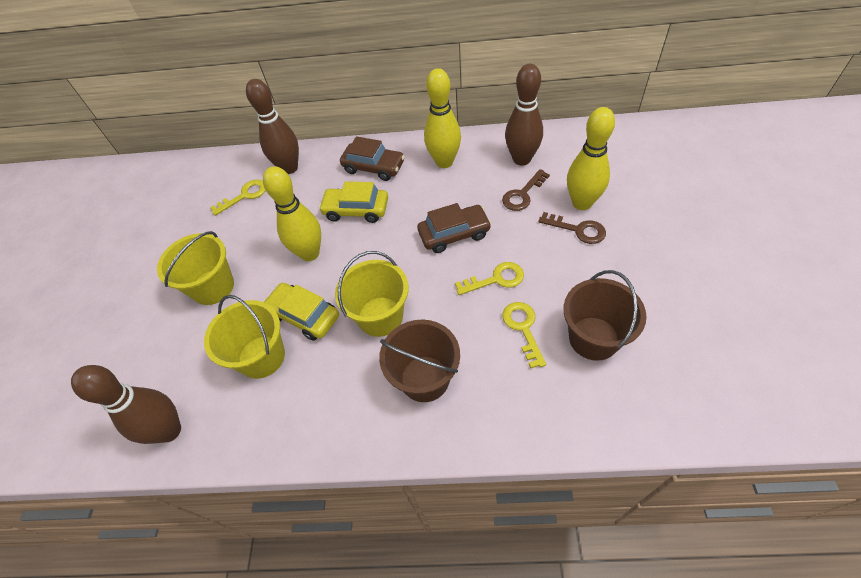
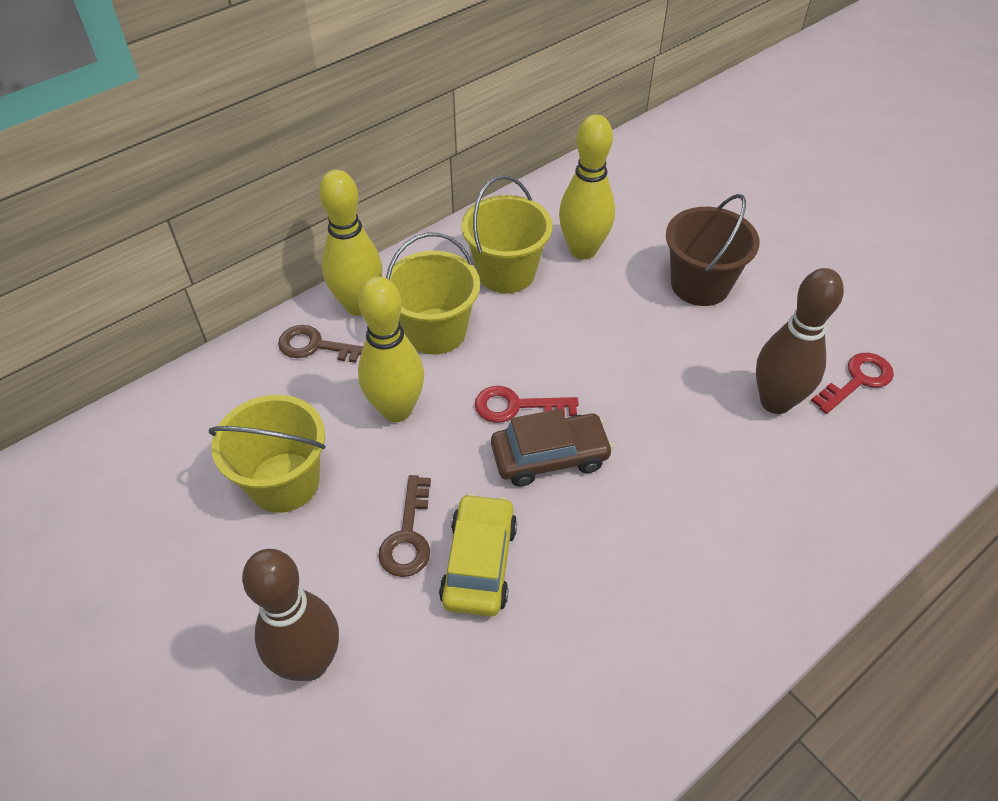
brown bowling pin: [71,365,181,444] [246,79,299,174] [505,64,543,166] = 3 -> [242,549,339,681] [756,268,844,414] = 2
brown bucket: [379,319,460,402] [563,270,647,361] = 2 -> [666,194,760,306] = 1
brown car: [340,136,405,181] [417,203,492,253] = 2 -> [491,409,613,487] = 1
red key: none = 0 -> [475,386,579,423] [811,353,894,414] = 2
yellow car: [263,283,339,341] [319,181,388,223] = 2 -> [439,493,517,617] = 1
yellow key: [210,180,266,216] [455,262,524,295] [502,302,546,368] = 3 -> none = 0

